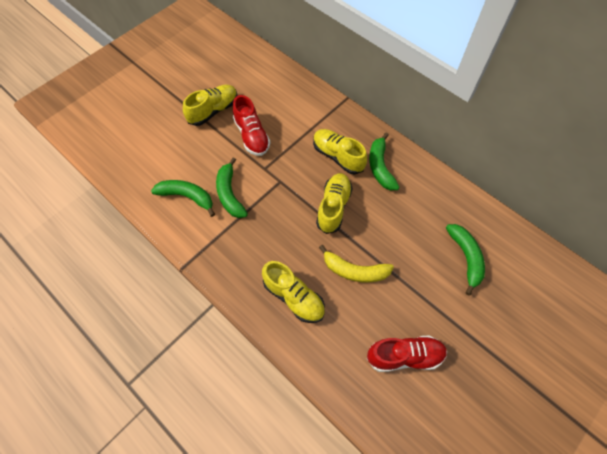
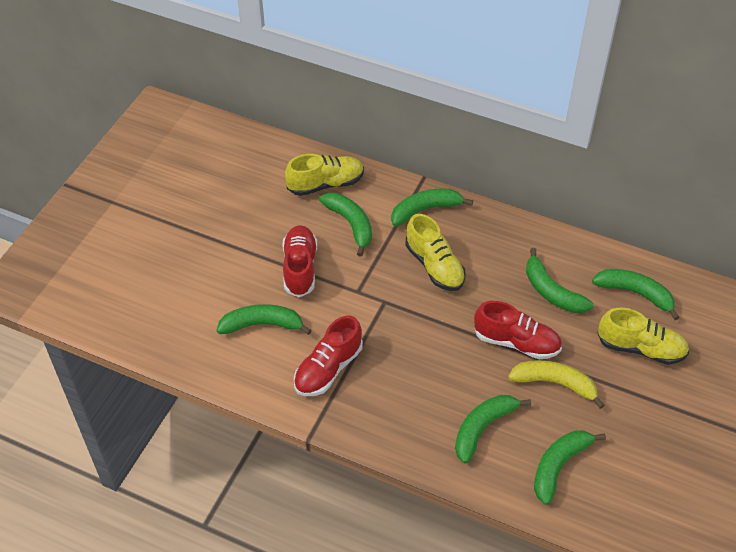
green banana: [151,180,215,217] [216,158,248,218] [369,133,399,190] [446,224,485,295] = 4 -> [216,304,312,335] [319,193,372,257] [391,188,473,226] [455,395,531,463] [526,248,594,313] [534,431,606,505] [592,269,680,320] = 7
red shoe: [233,95,270,156] [367,336,447,372] = 2 -> [282,225,317,297] [294,316,363,396] [474,301,562,360] = 3
yellow shoe: [183,85,238,126] [262,261,325,323] [313,129,367,175] [316,173,353,234] = 4 -> [285,154,364,196] [405,214,466,291] [597,308,689,365] = 3

